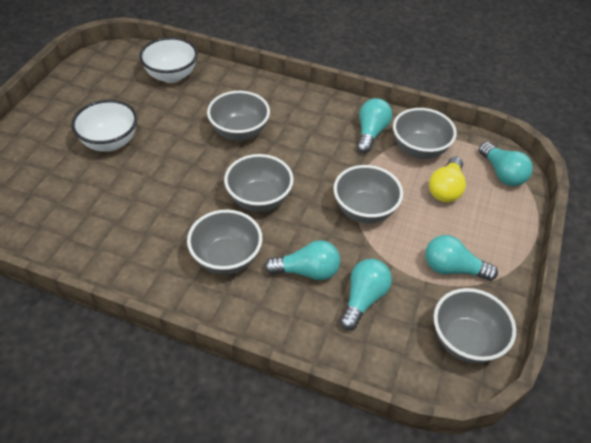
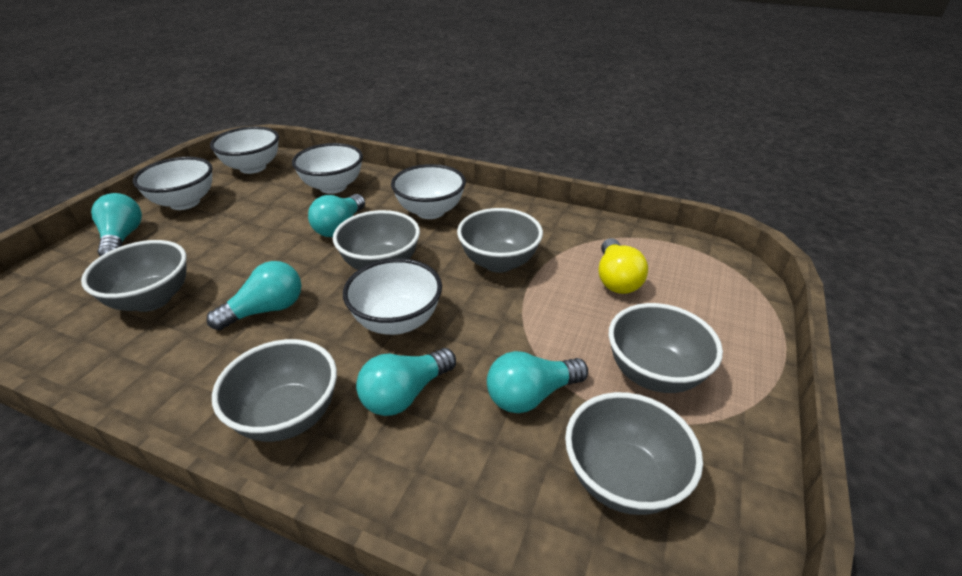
white bowl: [71,100,137,151] [139,37,198,83] = 2 -> [133,157,213,210] [210,126,279,174] [292,143,363,194] [343,258,442,335] [391,164,466,219] = 5

